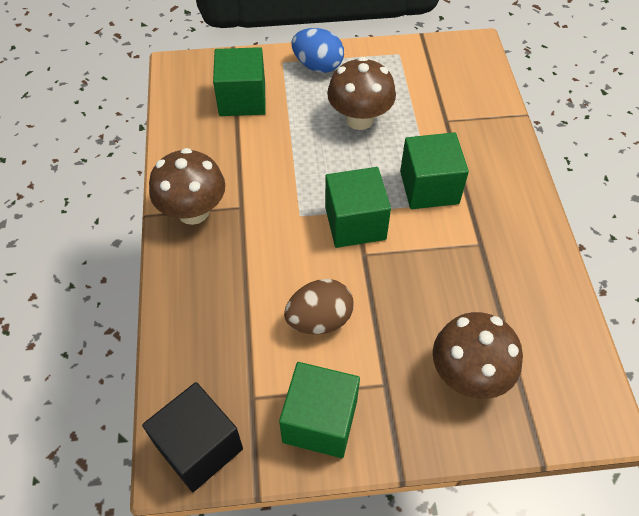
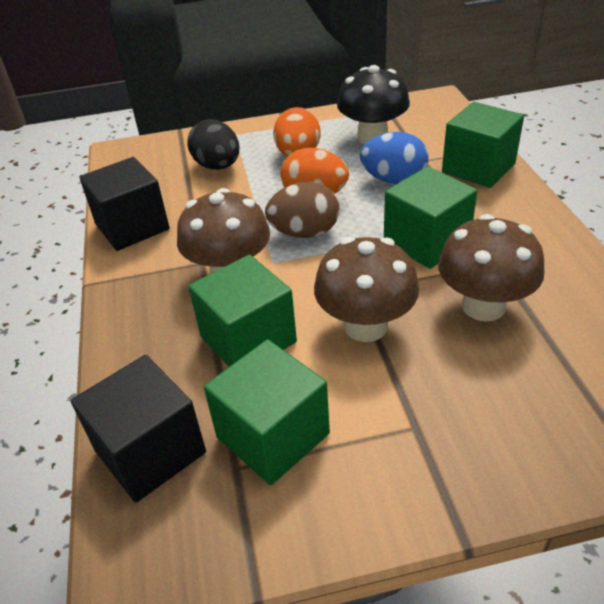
black cube: [142,382,243,492] = 1 -> [71,355,206,503] [79,157,170,251] = 2
black egg: none = 0 -> [187,119,240,170] = 1
black mushroom: none = 0 -> [337,65,410,144] = 1
orange egg: none = 0 -> [273,107,320,157] [280,148,349,194] = 2

